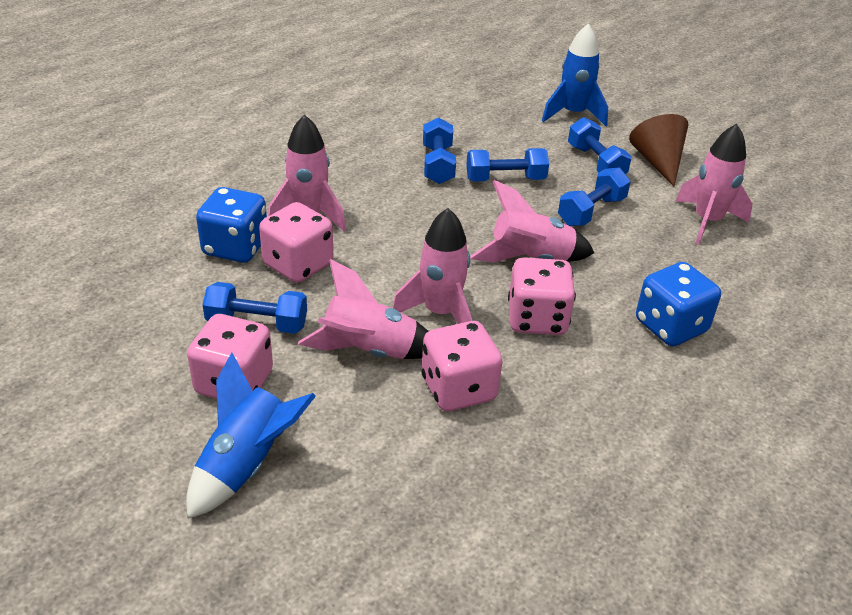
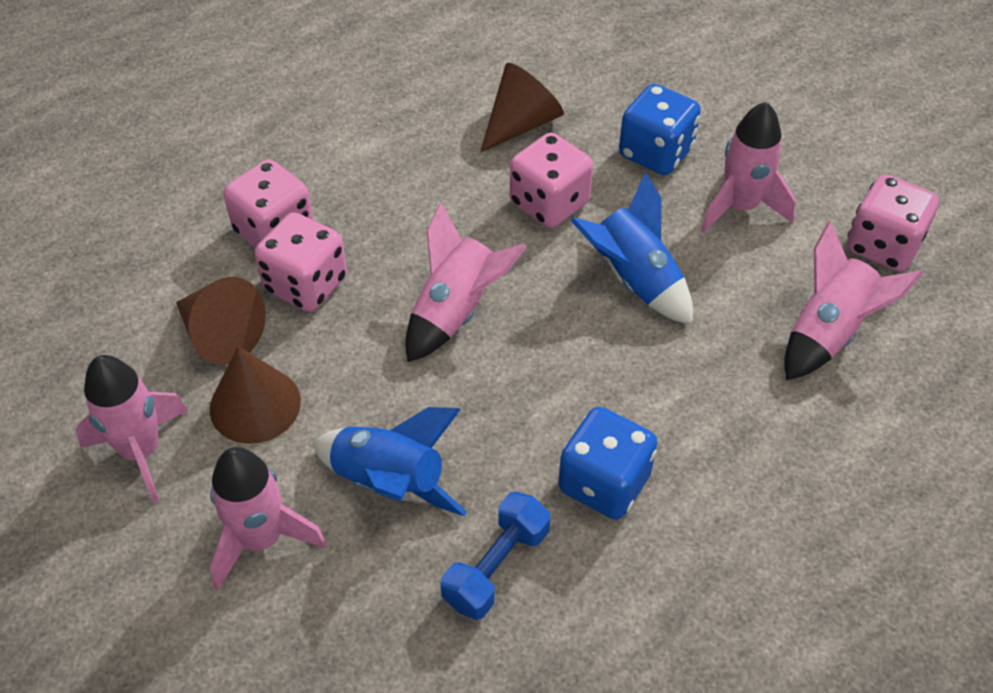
blue dumbbell: [203,282,307,334] [423,117,456,184] [466,148,549,182] [558,168,631,226] [568,117,631,174] = 5 -> [440,492,550,620] = 1
brown cone: [629,114,689,187] = 1 -> [176,277,266,365] [210,346,301,444] [480,63,564,153] = 3

